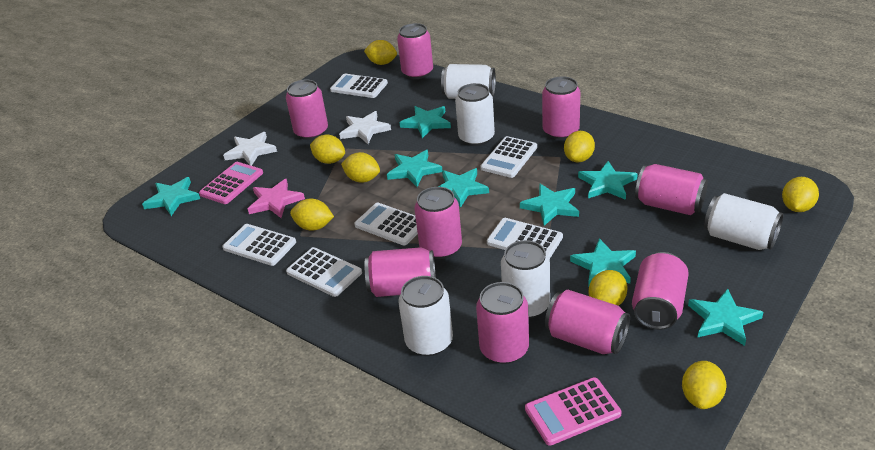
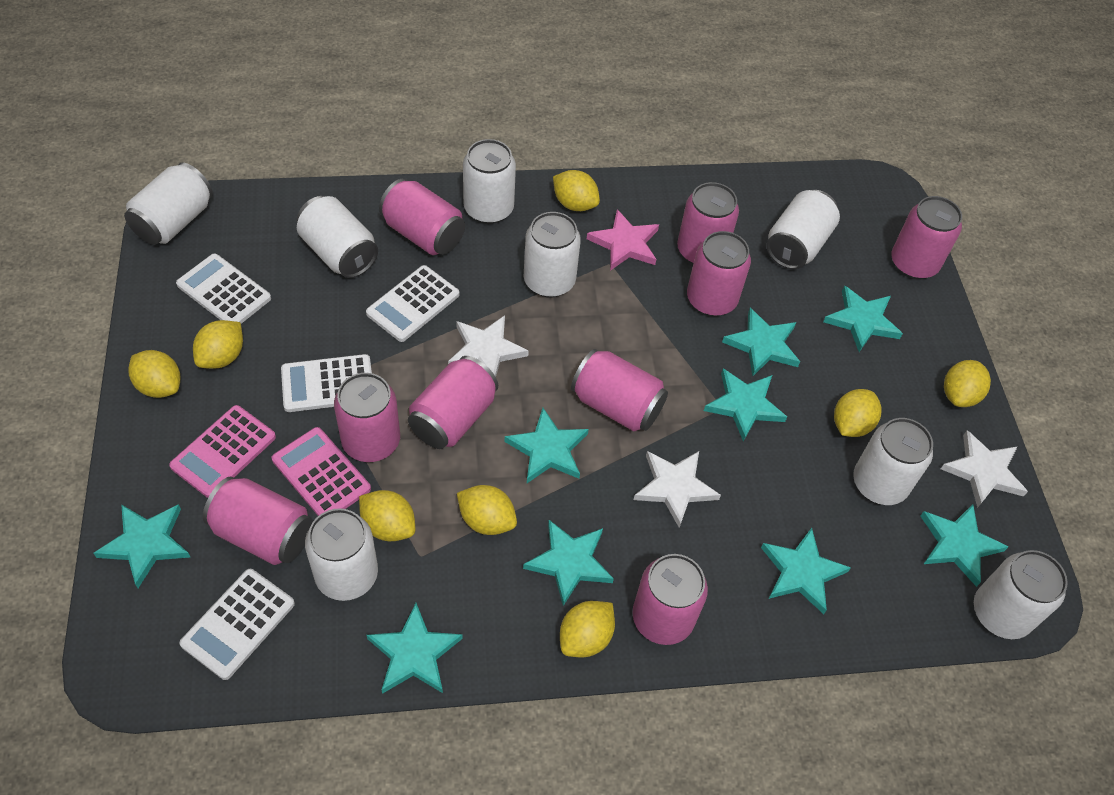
turquoise star: [142,177,200,216] [387,150,442,187] [399,106,451,138] [438,168,489,208] [520,184,579,226] [570,238,636,287] [578,161,638,200] [688,289,763,346] = 8 -> [94,504,190,588] [366,603,463,694] [505,408,589,483] [523,520,614,606] [704,369,787,441] [722,308,800,377] [761,528,851,614] [823,285,903,352] [921,504,1008,587] = 9
white calculator: [222,224,296,266] [286,247,362,297] [330,74,388,98] [354,203,418,245] [480,136,537,178] [487,218,563,259] = 6 -> [176,254,271,324] [180,569,295,680] [281,354,372,412] [366,265,459,342] = 4
white can: [398,276,453,356] [441,64,496,99] [455,83,495,146] [501,240,550,319] [704,193,784,250] = 5 -> [124,162,213,245] [297,196,378,278] [305,508,378,601] [463,139,516,224] [524,212,581,298] [767,190,840,269] [853,418,933,505] [974,550,1068,639] = 8
white star: [223,132,277,166] [339,111,391,144] = 2 -> [448,315,529,377] [634,451,721,528] [941,430,1028,508] = 3

